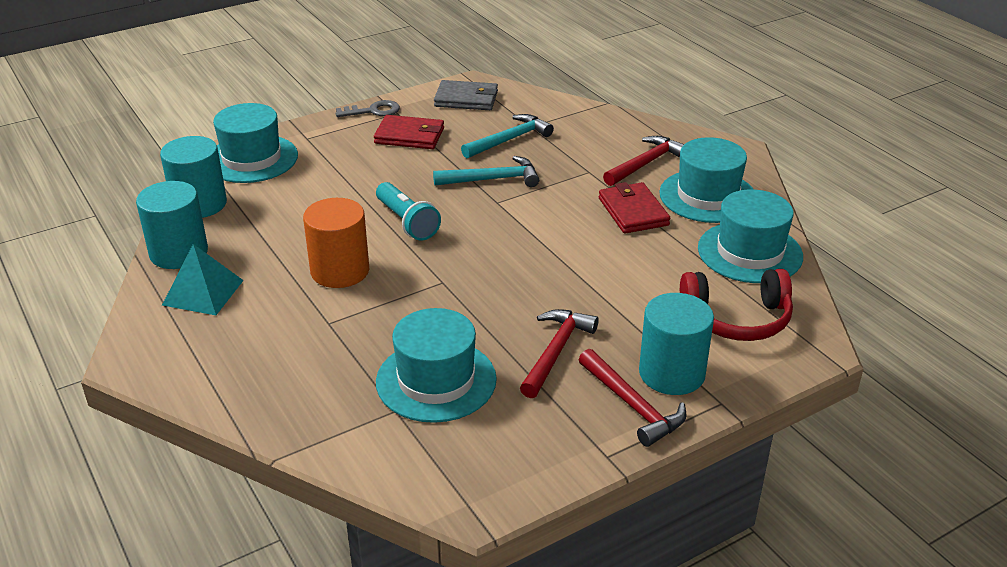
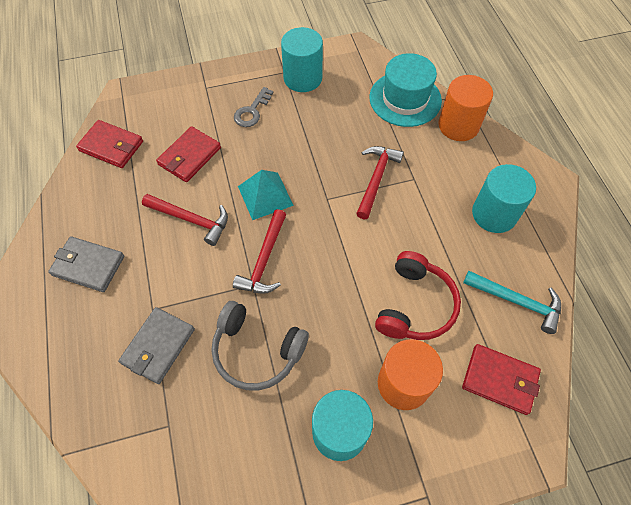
grey headphones: none = 0 -> [211,301,309,391] = 1
grey wallet: [434,80,498,110] = 1 -> [48,236,124,292] [118,307,195,384] = 2
orange cylinder: [303,198,369,288] = 1 -> [378,339,443,410] [438,75,493,141] = 2
red wallet: [374,115,444,149] [599,182,670,233] = 2 -> [76,120,143,168] [156,126,221,182] [462,344,541,415] = 3
turquoise flashlight: [376,182,441,241] = 1 -> none = 0
turquoise hammer: [433,156,539,187] [461,114,554,158] = 2 -> [463,271,561,334] = 1
turquoise hat: [213,103,298,183] [376,308,497,423] [659,137,754,223] [698,190,803,283] = 4 -> [369,53,442,127] = 1

